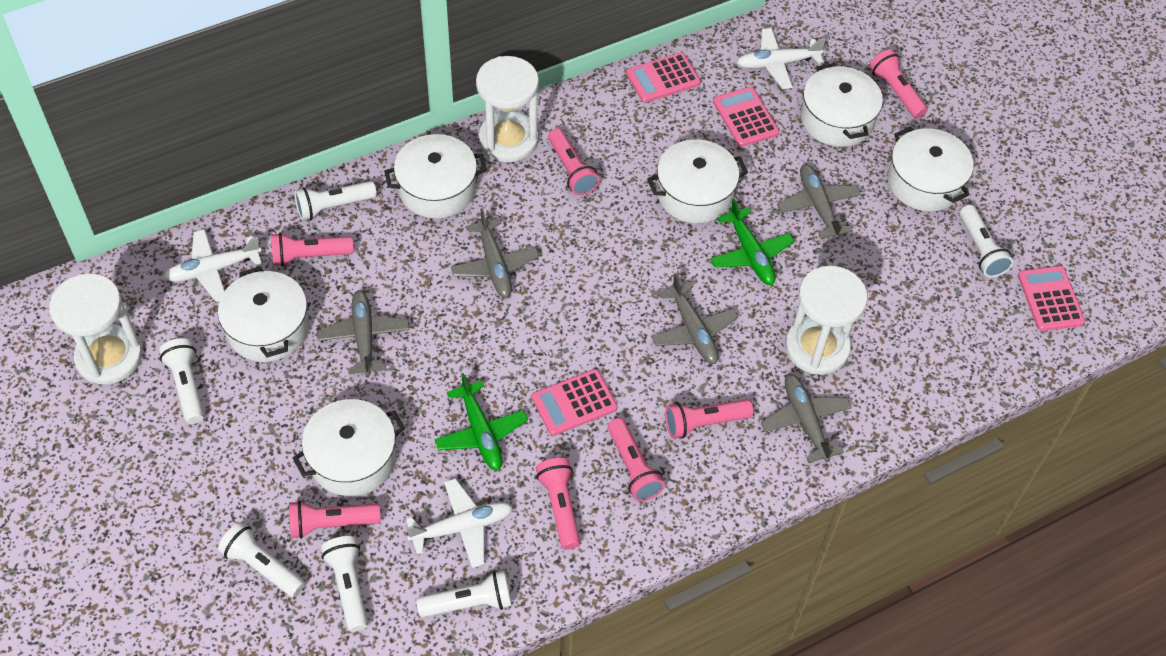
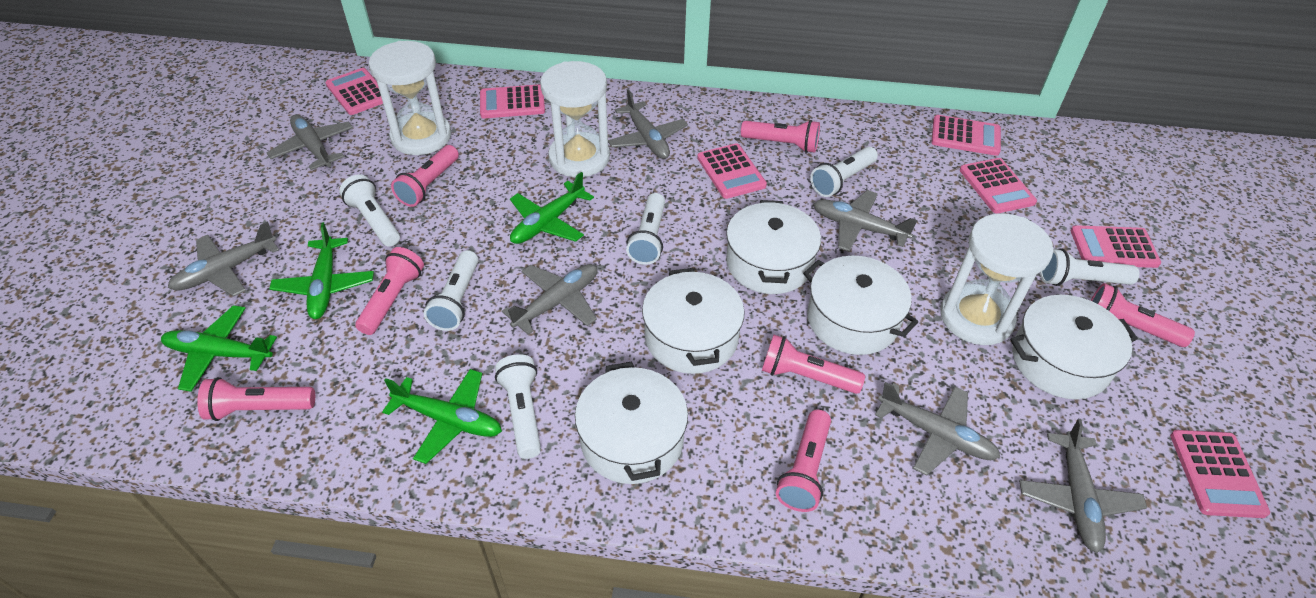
green plane: [434,373,528,471] [711,199,794,285] = 2 -> [161,305,277,392] [269,222,374,319] [382,369,502,464] [510,172,594,244] = 4
grey plane: [317,290,410,376] [451,208,539,298] [652,274,738,364] [761,374,852,463] [777,164,861,239] = 5 -> [168,222,279,296] [267,114,353,170] [502,264,598,335] [608,89,688,159] [813,190,918,252] [875,382,1000,476] [1019,419,1147,553] = 7
pink calculator: [532,369,618,436] [626,53,701,103] [713,87,779,147] [1018,266,1085,331] = 4 -> [325,68,383,115] [480,84,545,119] [697,143,767,199] [931,115,1001,156] [960,158,1037,214] [1071,225,1161,268] [1170,430,1270,518] = 7
white plane: [164,229,262,302] [406,478,513,568] [737,28,826,89] = 3 -> none = 0
white pot: [218,267,309,362] [293,399,405,496] [384,134,487,219] [647,140,748,223] [801,63,883,147] [888,126,974,211] = 6 -> [575,362,688,484] [642,268,744,374] [726,200,821,294] [803,256,918,355] [1010,295,1138,399] = 5

